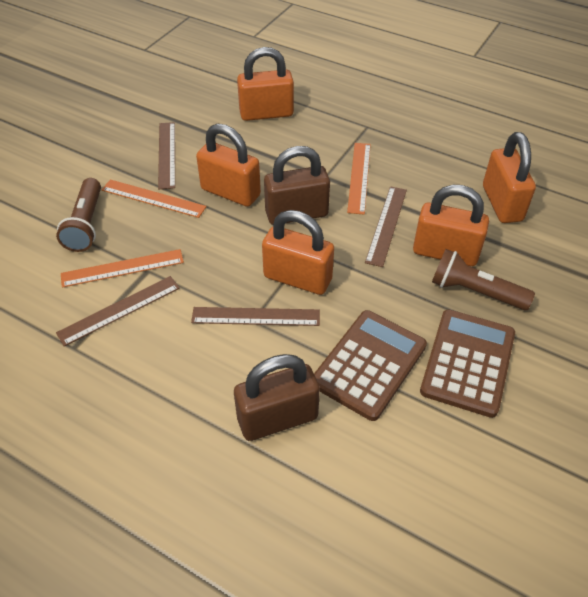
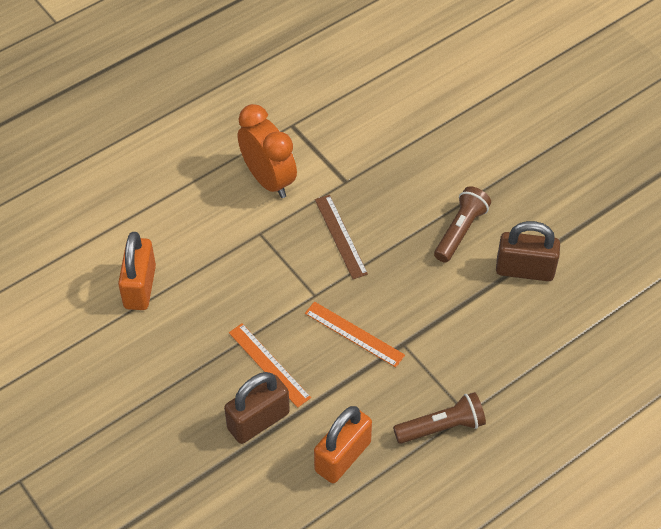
brown calculator: [314,310,427,421] [420,309,515,418] = 2 -> none = 0
brown ruler: [56,276,180,347] [158,122,175,189] [191,307,320,326] [365,186,407,267] = 4 -> [315,195,368,279] = 1
orange clock: none = 0 -> [238,104,297,198] = 1
orange padlock: [196,124,261,207] [237,47,294,121] [262,210,334,295] [413,185,489,266] [483,132,536,223] = 5 -> [118,232,156,310] [314,406,372,483] = 2
orange ruler: [61,249,184,288] [102,179,207,218] [347,143,371,215] = 3 -> [229,323,311,408] [305,302,405,367] = 2

